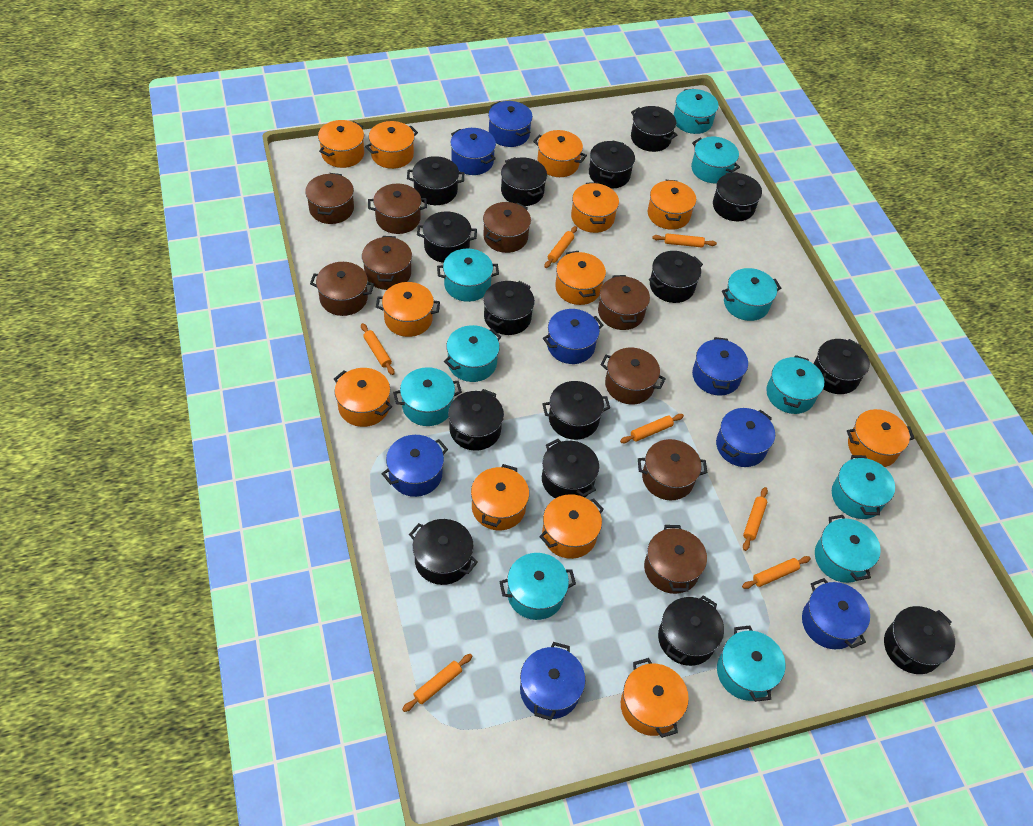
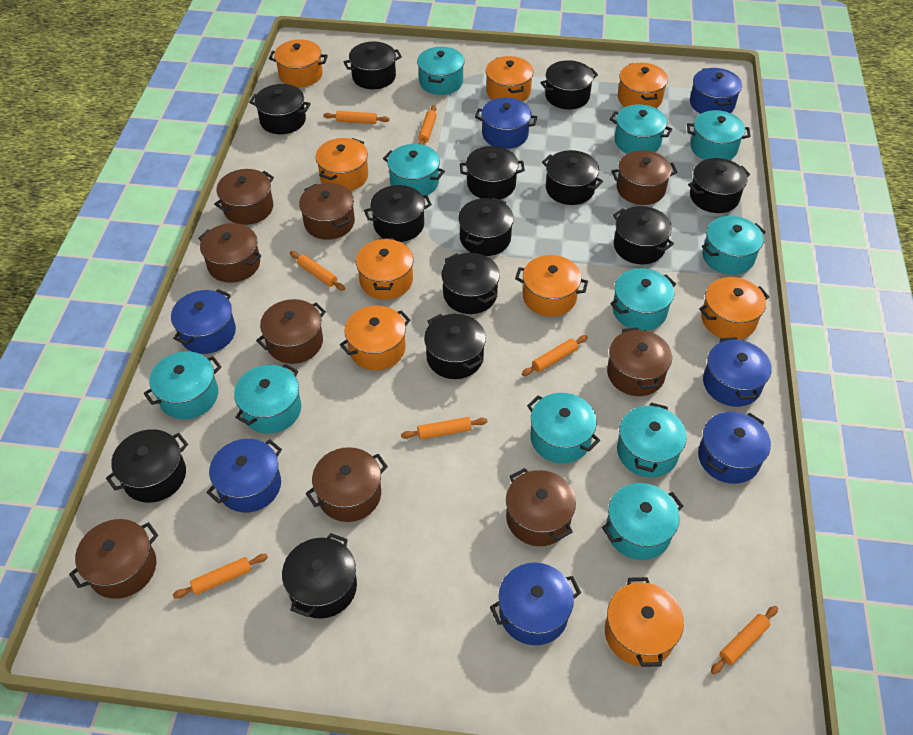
black pot: [407,156,464,205] [409,519,478,585] [417,211,477,263] [448,389,504,451] [483,281,535,335] [501,157,547,206] [542,381,610,440] [542,439,599,498] [589,141,635,188] [631,106,677,152] [649,251,703,303] [658,595,724,666] [713,172,762,221] [813,339,870,394] [884,606,955,674] = 15 -> [106,429,188,503] [249,84,311,134] [282,533,357,619] [343,42,402,89] [364,185,432,242] [424,314,486,379] [441,253,500,314] [458,198,514,256] [460,146,525,200] [540,60,598,109] [542,150,603,205] [613,206,674,264] [688,158,750,213] = 13
blue pot: [382,435,448,497] [450,128,496,175] [488,101,533,147] [520,642,585,720] [543,309,604,364] [692,337,748,396] [716,408,775,467] [802,578,870,649] = 8 -> [171,289,236,354] [206,439,282,513] [475,97,537,149] [490,563,581,645] [690,68,742,114] [698,412,771,484] [703,337,772,407] = 7
orange pot: [318,120,364,168] [334,368,392,427] [365,121,418,169] [376,282,440,337] [471,464,529,530] [533,130,587,177] [539,494,604,559] [555,251,606,305] [571,183,619,233] [621,658,689,738] [648,180,696,230] [847,409,915,467] = 12 -> [269,39,328,87] [315,138,368,191] [340,306,411,370] [356,238,414,300] [486,56,534,102] [515,255,588,317] [605,577,684,667] [618,63,668,108] [699,277,769,340] = 9

